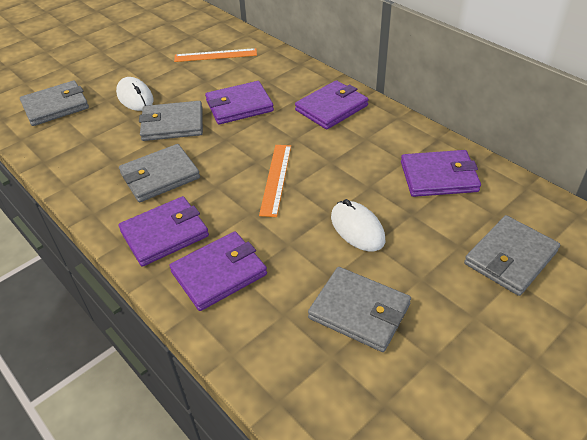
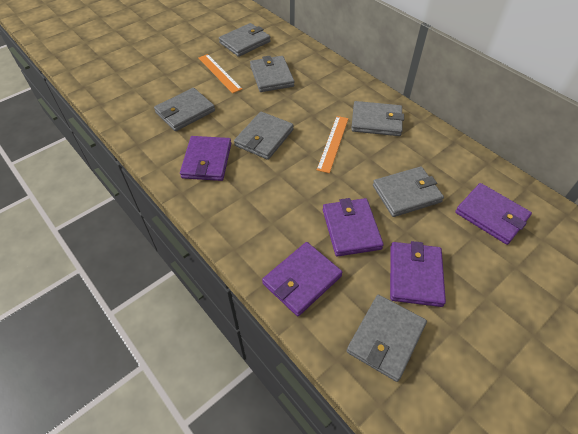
grey wallet: [20,80,89,126] [119,144,200,202] [139,101,203,141] [308,267,411,352] [464,215,560,296] = 5 -> [154,88,215,131] [219,23,271,57] [234,112,294,160] [250,56,295,92] [347,295,427,382] [351,101,404,136] [373,166,444,217] = 7
white mouse: [116,77,154,111] [331,199,385,251] = 2 -> none = 0

